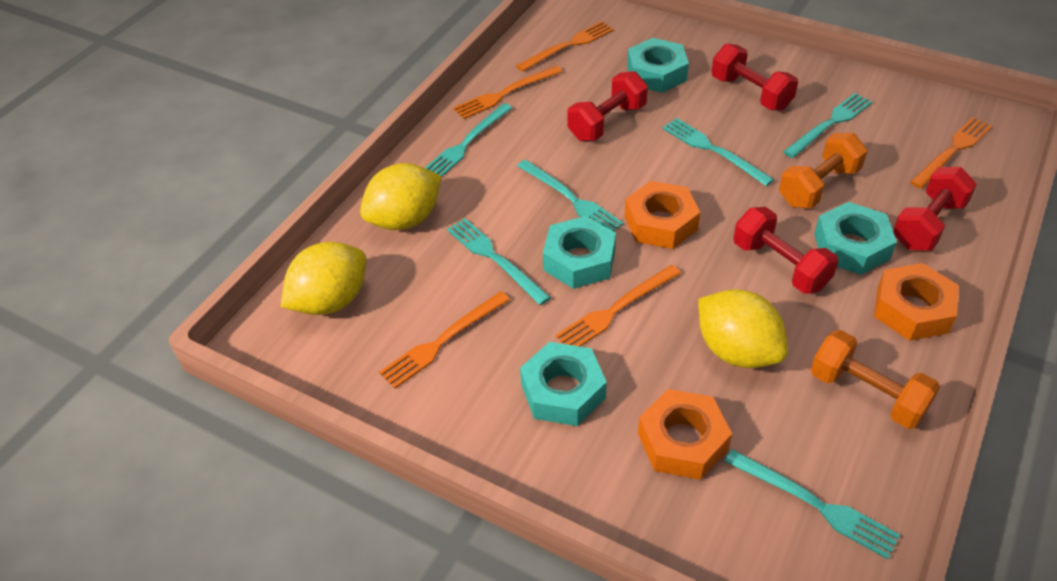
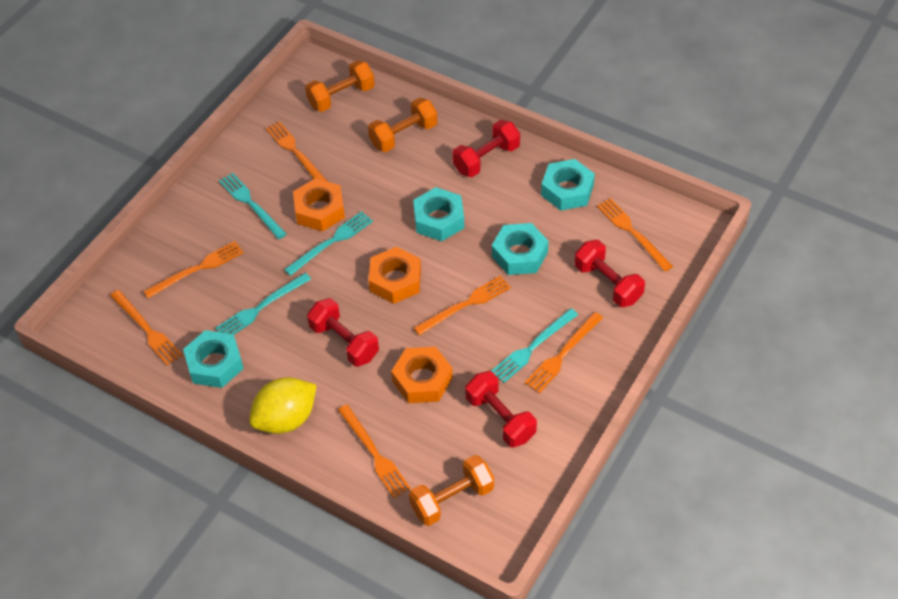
orange dumbbell: [779,133,867,209] [811,330,940,429] = 2 -> [305,60,375,112] [368,98,438,152] [409,455,494,526] = 3
orange fork: [379,291,510,389] [453,66,562,119] [516,21,614,72] [555,265,681,347] [910,117,992,189] = 5 -> [110,290,182,366] [143,241,244,298] [266,121,328,182] [338,404,411,498] [414,276,511,335] [525,312,603,394] [597,198,673,271] = 7
turquoise fork: [425,103,512,177] [447,218,551,305] [517,159,624,231] [662,118,774,186] [724,449,900,559] [783,93,873,158] = 6 -> [215,273,311,334] [219,173,287,239] [284,211,373,276] [491,308,578,383] = 4
yellow lemon: [281,242,366,315] [360,163,441,230] [698,289,788,368] = 3 -> [249,377,317,434] = 1

